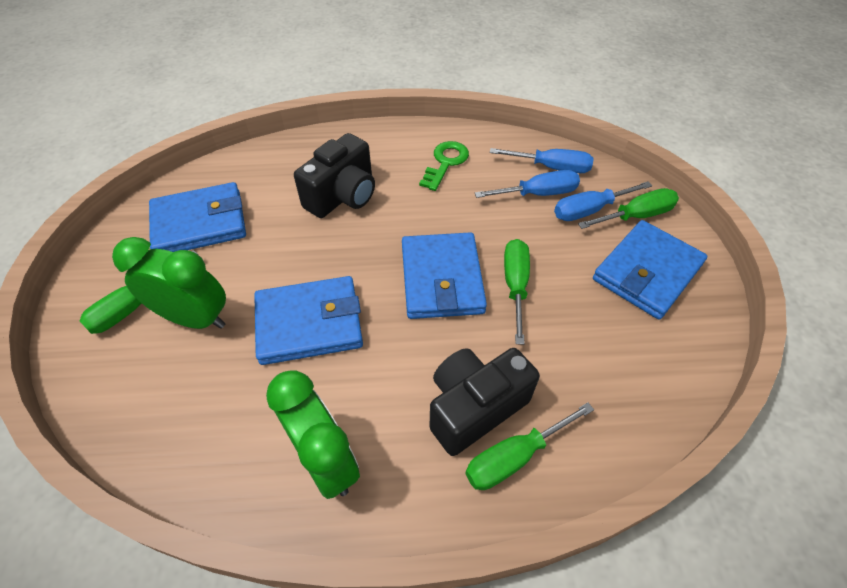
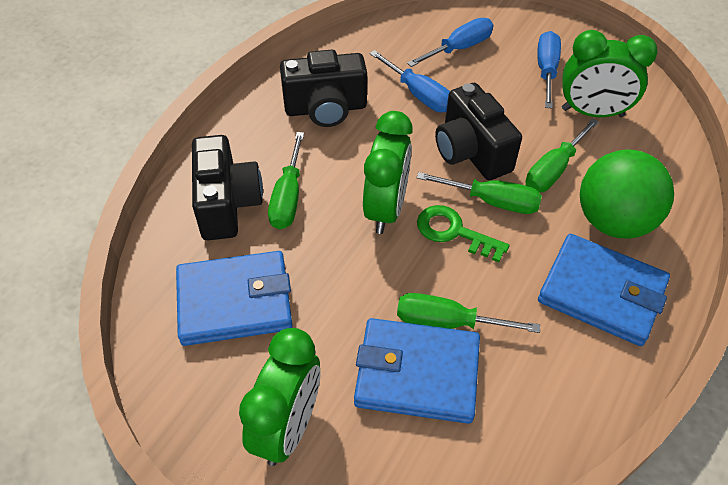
black camera: [294,133,375,218] [429,348,540,456] = 2 -> [192,135,263,240] [280,50,367,127] [435,83,522,180] = 3
blue wallet: [149,182,246,252] [254,276,363,365] [402,232,487,319] [593,220,708,319] = 4 -> [176,251,293,346] [354,318,480,424] [538,234,670,346] = 3
green ball: none = 0 -> [580,149,674,238] = 1
green clock: [112,237,226,329] [266,370,360,499] = 2 -> [239,328,320,466] [363,111,413,234] [562,30,658,117] = 3

